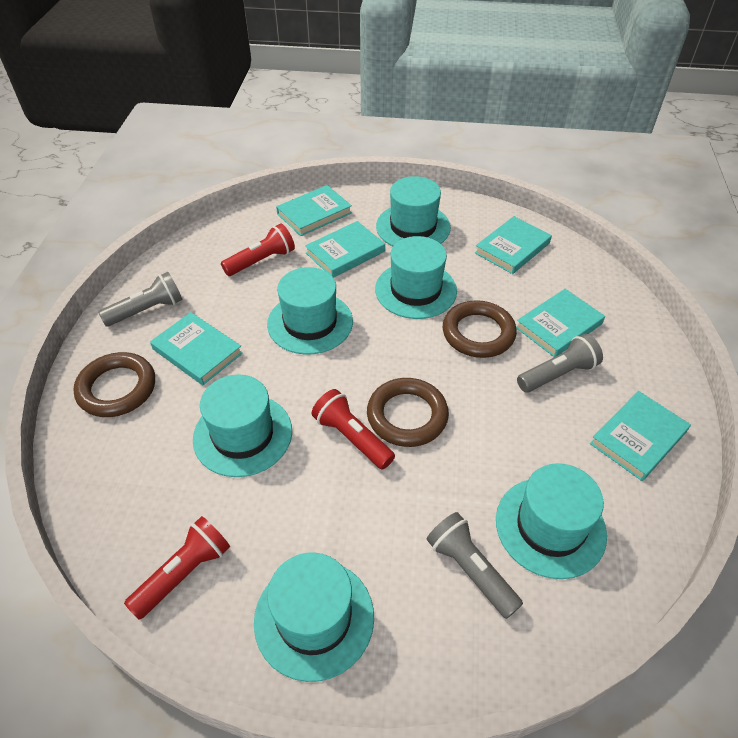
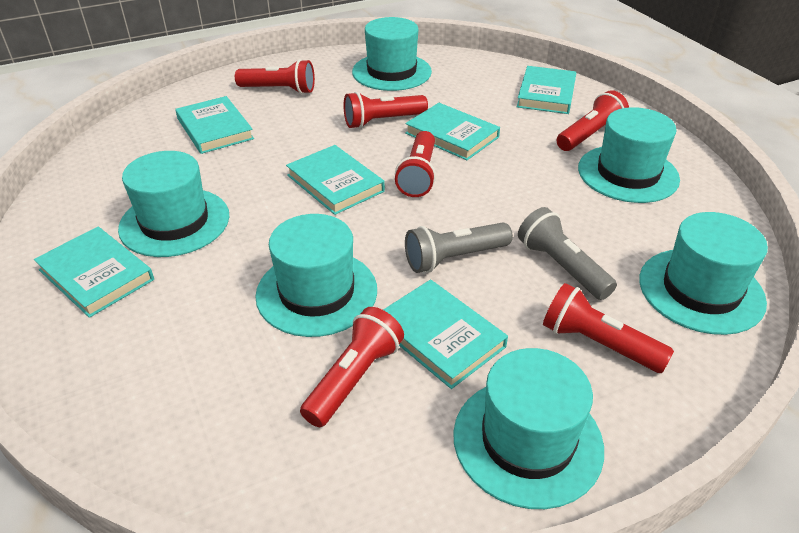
brown ring: [73,352,155,417] [367,378,449,447] [443,300,517,358] = 3 -> none = 0
grey flashlight: [98,272,183,327] [427,512,523,619] [517,334,603,393] = 3 -> [405,223,513,273] [518,207,617,300] = 2
red flashlight: [124,516,230,620] [221,223,295,276] [311,389,395,470] = 3 -> [235,59,315,94] [300,307,404,427] [343,92,428,129] [395,131,436,197] [543,283,674,373] [557,90,629,151] = 6

